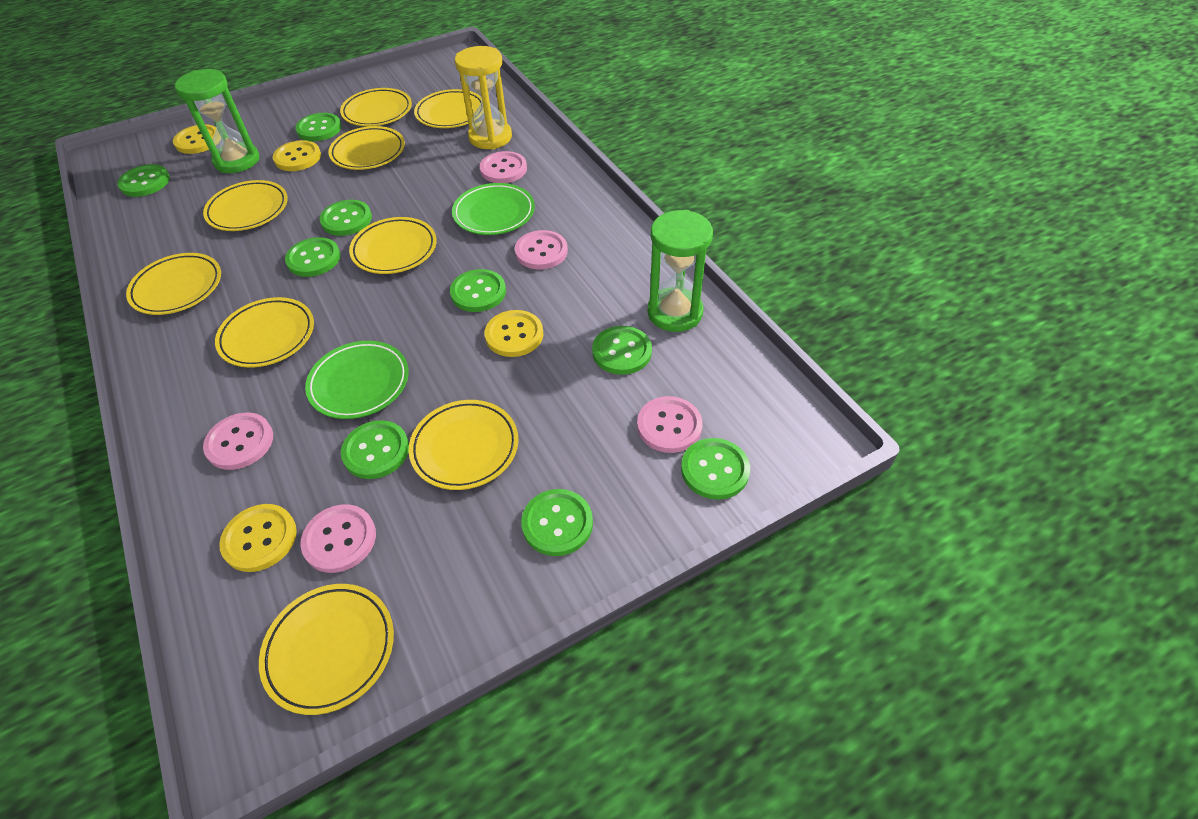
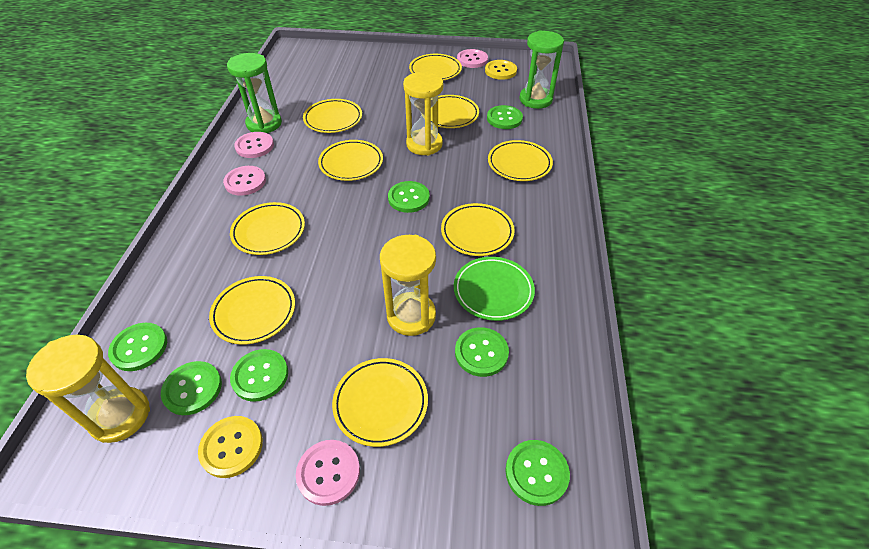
green button: [117,164,170,197] [285,237,340,277] [295,113,341,141] [320,200,372,236] [341,420,409,479] [450,269,506,312] [521,489,593,556] [592,326,652,375] [681,438,750,500] = 9 -> [108,323,167,371] [161,361,222,415] [230,349,288,402] [388,181,430,213] [455,327,509,377] [487,105,523,129] [505,440,570,506] = 7
green plate: [305,341,409,419] [452,183,535,235] = 2 -> [454,257,535,321] = 1
pink button: [203,412,273,470] [300,504,376,573] [480,151,527,183] [515,230,568,269] [637,396,702,453] = 5 -> [223,166,266,196] [234,132,274,158] [296,440,360,506] [457,49,488,68] = 4
yellow button: [173,124,216,154] [219,504,297,572] [273,140,321,171] [485,310,543,357] = 4 -> [198,416,263,478] [485,60,517,80] = 2
yellow hourglass: [455,46,512,150] = 1 -> [26,335,150,443] [380,235,436,336] [403,72,444,156] = 3

